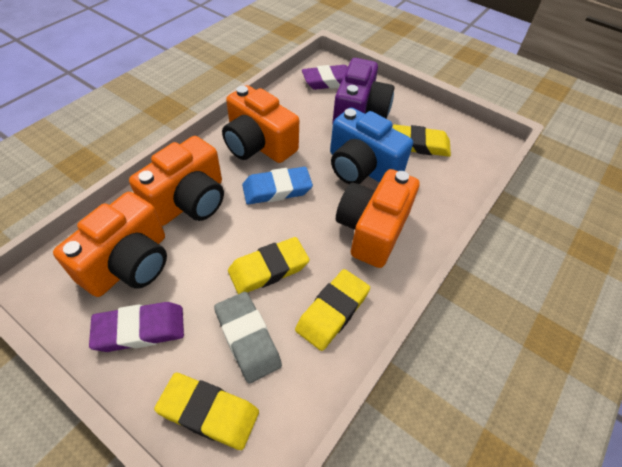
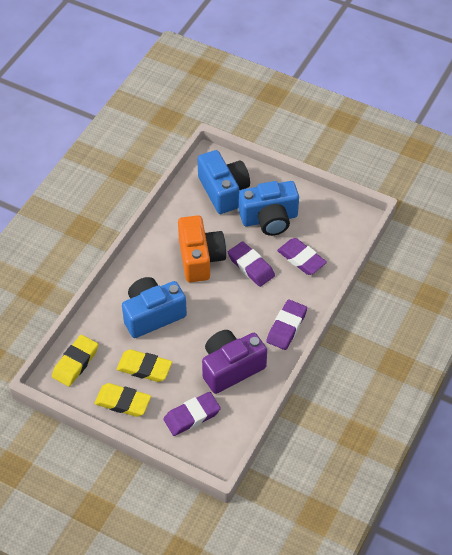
blue camera: [330,108,413,184] = 1 -> [122,277,187,338] [197,150,250,214] [239,181,299,236] = 3
blue eraser: [242,167,313,205] = 1 -> none = 0
grey eraser: [214,292,282,384] = 1 -> none = 0
orange camera: [53,192,167,297] [129,136,224,226] [222,85,299,163] [336,169,420,268] = 4 -> [178,215,226,282] = 1
purple eraser: [89,302,184,352] [302,65,348,90] = 2 -> [163,392,221,436] [228,241,275,287] [266,299,307,350] [277,238,327,275] = 4
yellow eraser: [154,373,259,450] [228,237,310,294] [295,269,370,351] [393,124,451,157] = 4 -> [52,335,98,387] [94,383,151,417] [116,349,172,382] = 3

